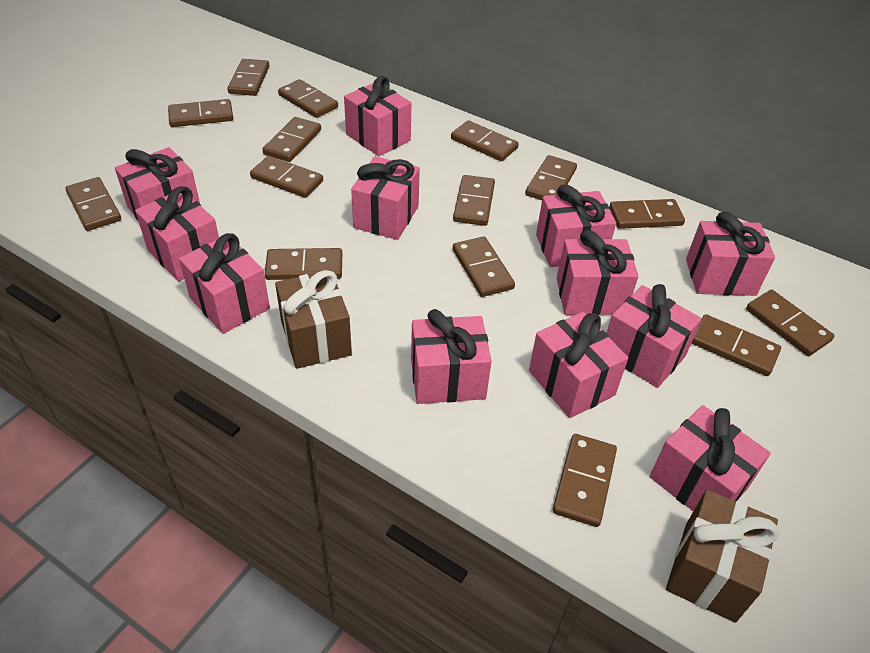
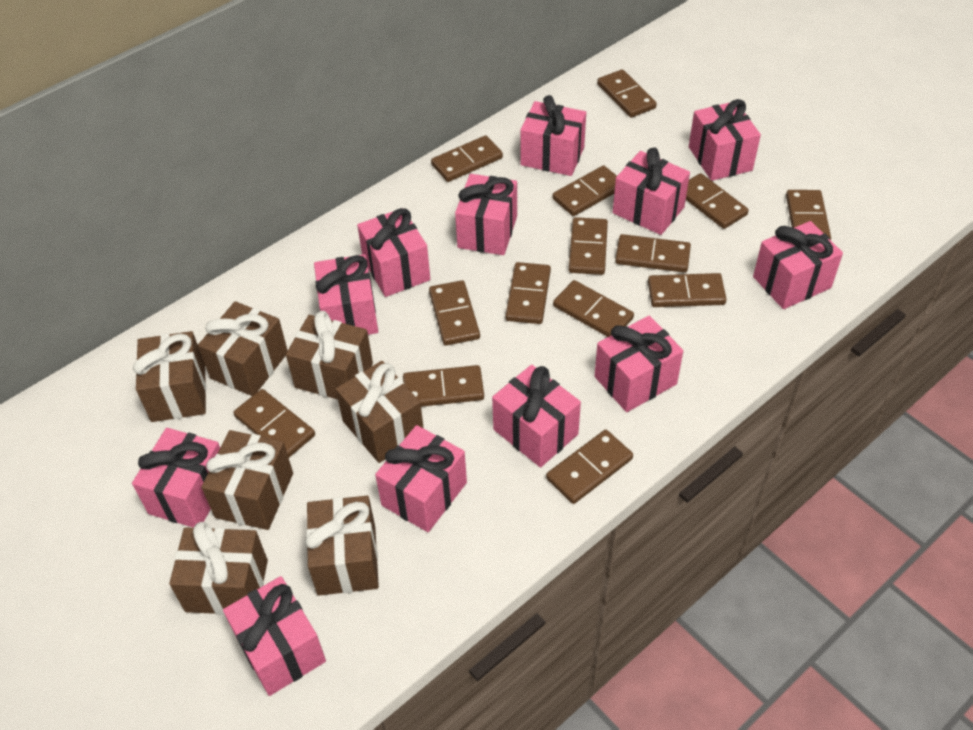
brown domino: [65,177,121,231] [168,99,233,127] [228,59,269,96] [250,156,323,198] [263,117,321,162] [265,248,342,280] [278,79,338,118] [451,120,519,161] [453,175,495,226] [453,236,515,297] [525,155,577,200] [553,434,617,527] [609,199,685,229] [692,314,781,376] [746,290,835,356] = 15 -> [234,389,315,458] [403,365,484,407] [429,280,480,346] [431,135,503,182] [505,262,551,324] [546,430,633,504] [553,165,617,216] [553,280,634,337] [569,217,608,275] [597,69,657,118] [615,234,691,273] [648,273,727,307] [686,173,749,229] [786,190,831,240] = 14
brown gift: [275,270,352,369] [666,489,779,623] = 2 -> [133,331,206,422] [169,522,268,615] [198,301,288,396] [201,430,293,530] [286,311,373,399] [305,496,379,596] [336,361,424,463] = 7

